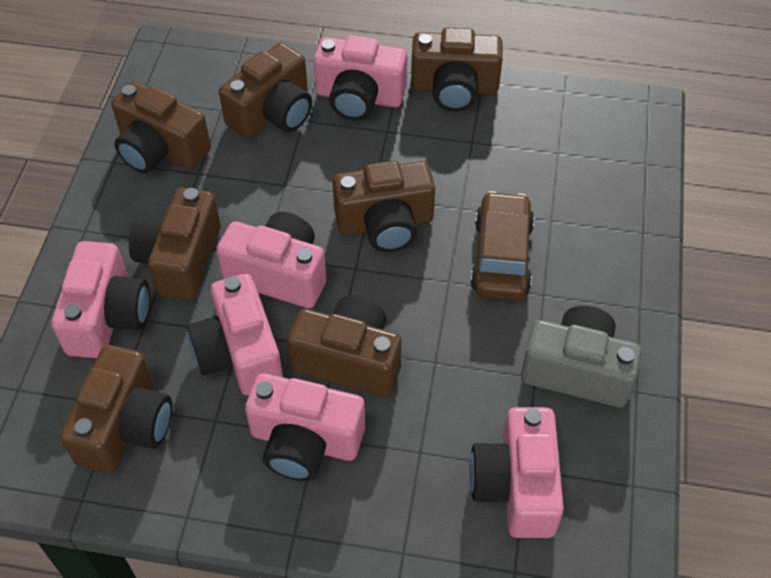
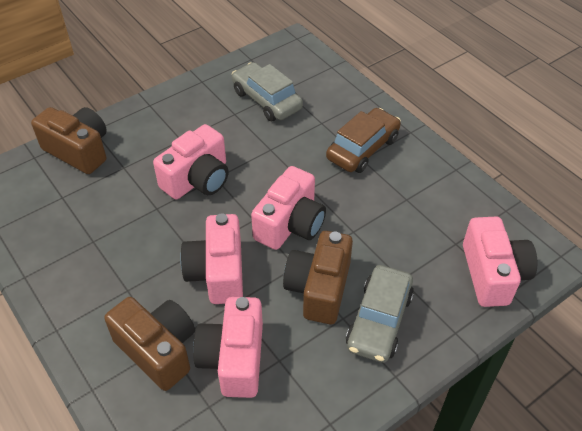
brown camera: [60,345,172,474] [111,82,211,174] [129,188,221,301] [219,43,312,138] [287,295,402,397] [332,161,435,252] [411,27,503,112] = 7 -> [31,107,107,174] [104,297,195,391] [283,231,353,324] = 3
grey camera: [521,306,641,408] = 1 -> none = 0
grey car: none = 0 -> [232,62,303,121] [346,265,414,363] = 2
pink camera: [51,241,150,358] [187,274,283,396] [216,212,326,308] [245,373,365,481] [313,35,407,121] [469,407,564,538] = 6 -> [153,124,229,200] [180,213,243,304] [193,297,263,398] [251,166,326,250] [463,216,538,307] = 5

